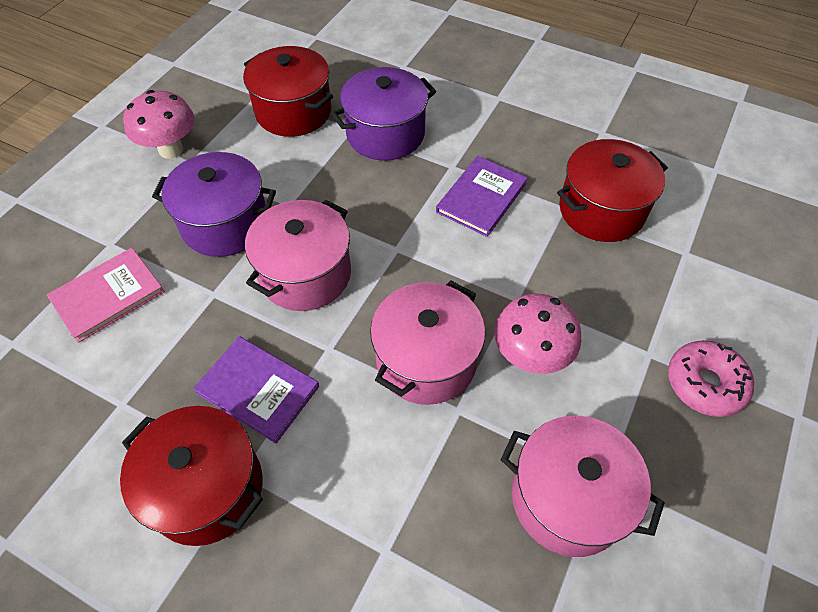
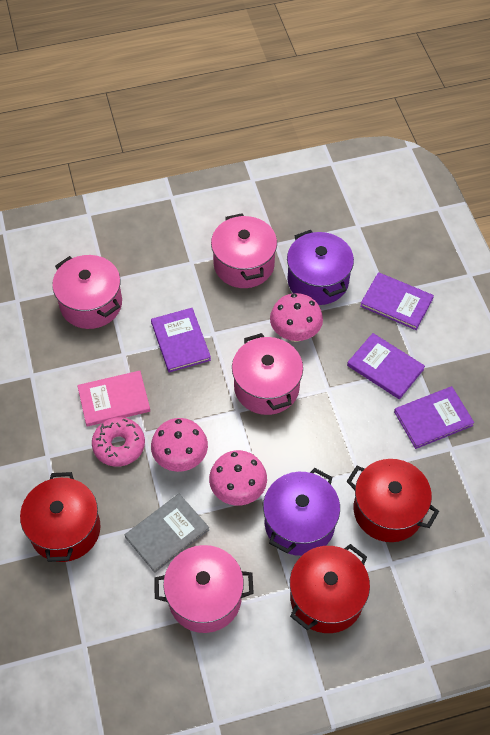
grey book: none = 0 -> [125,494,209,573] = 1
pink mushroom: [123,90,194,159] [494,293,581,374] = 2 -> [151,418,208,472] [209,450,267,505] [270,293,323,342] = 3
pink pot: [245,200,351,311] [370,281,485,405] [500,416,664,557] = 3 -> [52,255,122,329] [154,545,254,633] [211,213,277,288] [232,333,303,415] = 4
purple book: [193,336,319,444] [436,156,528,237] = 2 -> [151,308,211,372] [347,333,425,399] [360,272,434,330] [394,386,474,449] = 4

